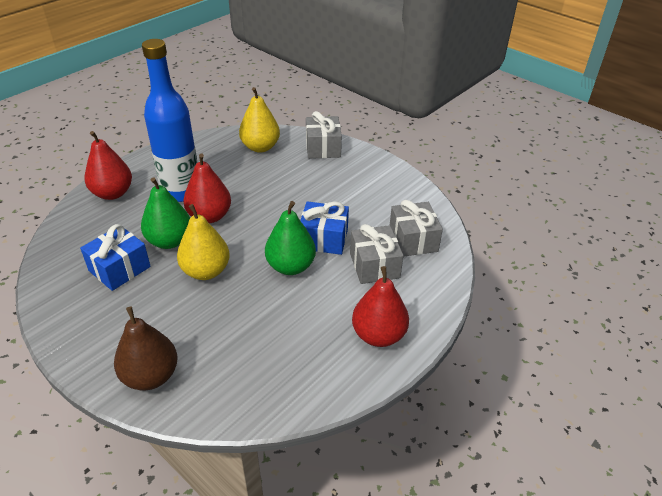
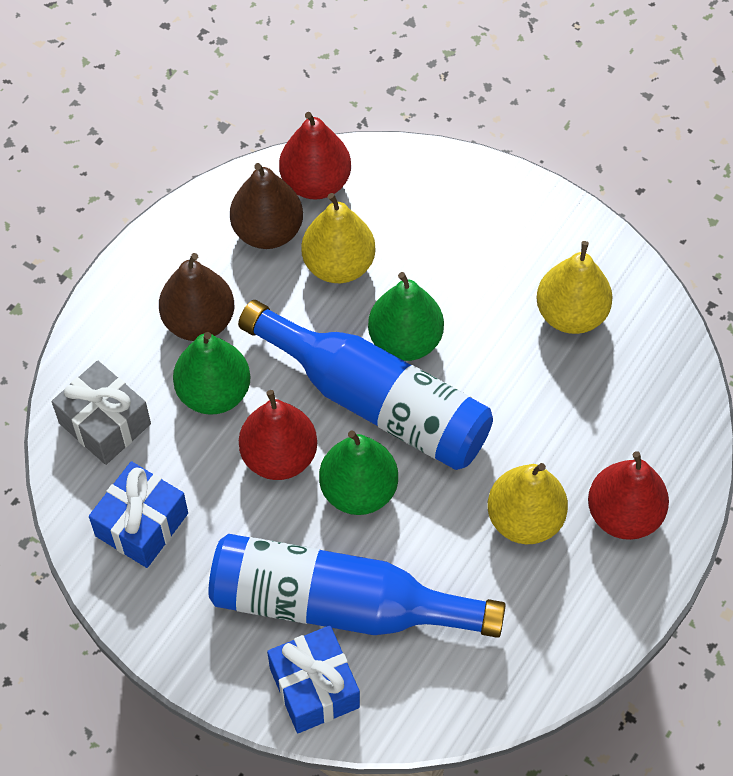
blue bottle: [142,39,198,202] = 1 -> [208,534,506,638] [238,300,493,470] = 2
brown pear: [114,307,178,390] = 1 -> [159,253,234,341] [230,163,303,249] = 2
green pear: [141,177,190,249] [265,201,316,275] = 2 -> [173,332,251,415] [319,430,398,515] [368,272,444,361] = 3
grey gift: [306,111,342,159] [350,224,403,284] [390,200,443,257] = 3 -> [52,360,151,465] = 1
yellow pear: [177,204,230,280] [239,87,280,153] = 2 -> [301,193,376,283] [487,463,568,544] [536,241,613,334] = 3

